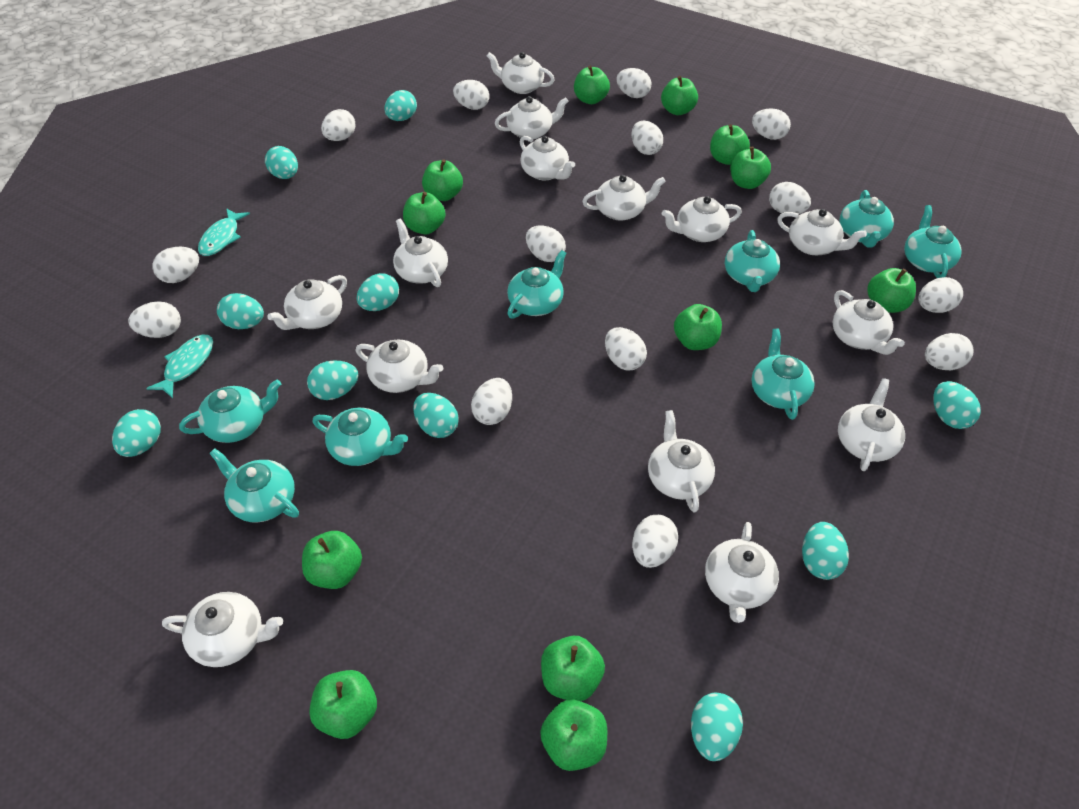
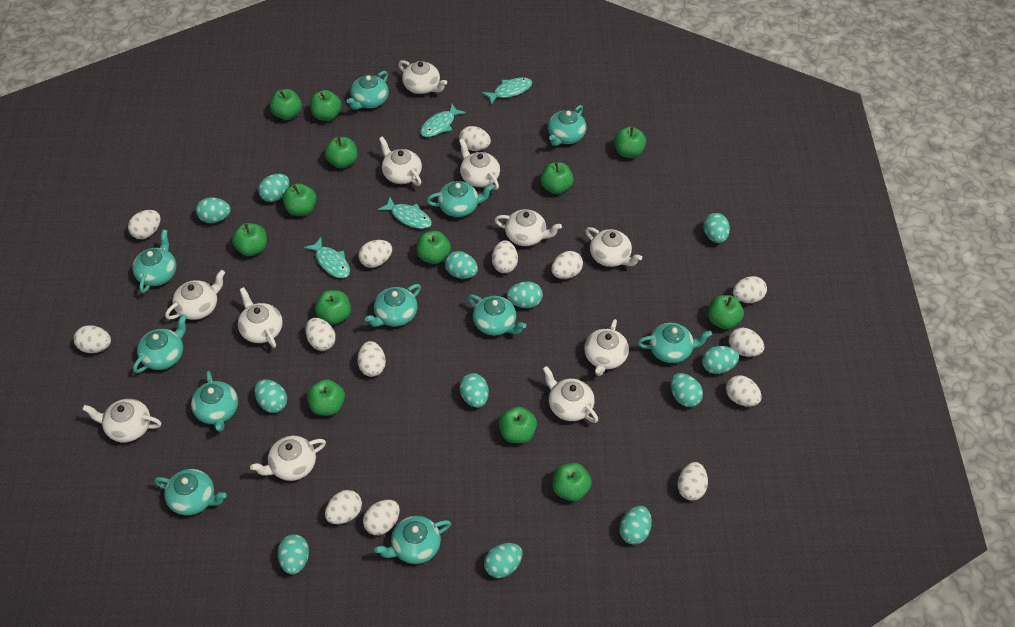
green apple: [302,531,362,589] [309,670,377,739] [403,192,445,234] [422,159,463,201] [540,699,607,771] [541,636,605,701] [574,65,610,104] [661,76,698,115] [674,304,722,350] [710,124,750,165] [730,147,771,189] [867,268,916,313] = 12 -> [232,223,267,256] [270,89,302,120] [282,183,317,216] [307,379,345,416] [310,90,342,121] [315,290,351,325] [325,137,358,168] [417,231,451,264] [499,406,537,443] [541,162,574,194] [553,463,592,501] [614,127,646,158] [708,295,744,329] = 13
turquoise egg: [112,409,161,457] [217,293,264,329] [265,146,298,179] [307,360,358,400] [357,273,399,311] [384,90,417,121] [413,393,459,438] [691,693,743,761] [802,522,849,580] [933,381,981,429] = 10 -> [196,197,231,223] [254,379,287,413] [258,174,289,202] [277,534,309,575] [445,251,478,279] [460,373,489,408] [484,543,523,578] [507,281,543,308] [619,506,652,545] [671,373,703,407] [702,346,739,374] [703,213,730,243] = 12
turquoise fish: [146,335,213,398] [198,208,250,256] = 2 -> [304,237,350,278] [378,197,432,229] [420,104,466,137] [482,77,532,105] = 4
turquoise teapot: [179,379,281,443] [209,448,299,522] [312,407,408,466] [507,250,566,319] [725,230,780,292] [752,328,815,420] [840,190,894,248] [904,205,962,278] = 8 -> [132,230,176,293] [133,314,187,373] [154,469,227,515] [191,371,238,432] [347,71,389,110] [365,284,421,327] [374,516,451,564] [426,181,494,217] [468,295,526,336] [548,105,587,146] [637,323,712,363] = 11
white teapot: [162,592,283,667] [267,275,347,330] [356,339,443,393] [393,218,448,287] [487,52,555,94] [495,96,569,139] [520,136,575,180] [582,175,666,221] [648,410,715,513] [662,196,742,242] [705,522,779,623] [777,209,867,255] [833,290,905,355] [838,378,905,471] = 14 -> [82,399,161,443] [165,270,225,320] [238,287,283,348] [250,436,326,481] [379,136,422,186] [398,60,447,94] [459,139,500,190] [494,209,562,246] [543,366,598,423] [584,319,629,376] [585,227,642,267] = 11

